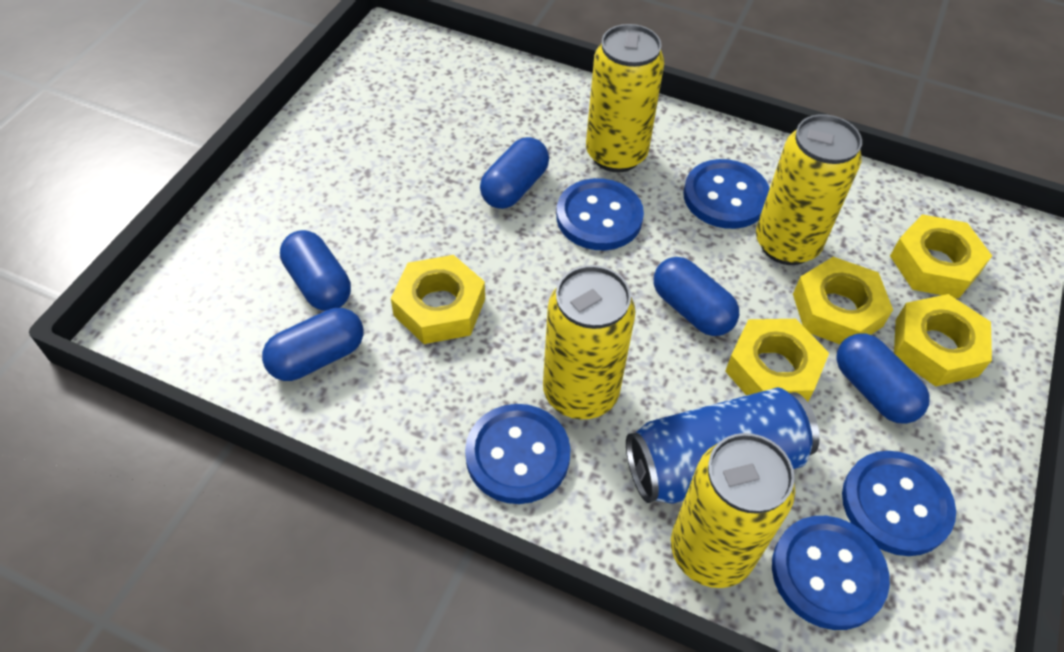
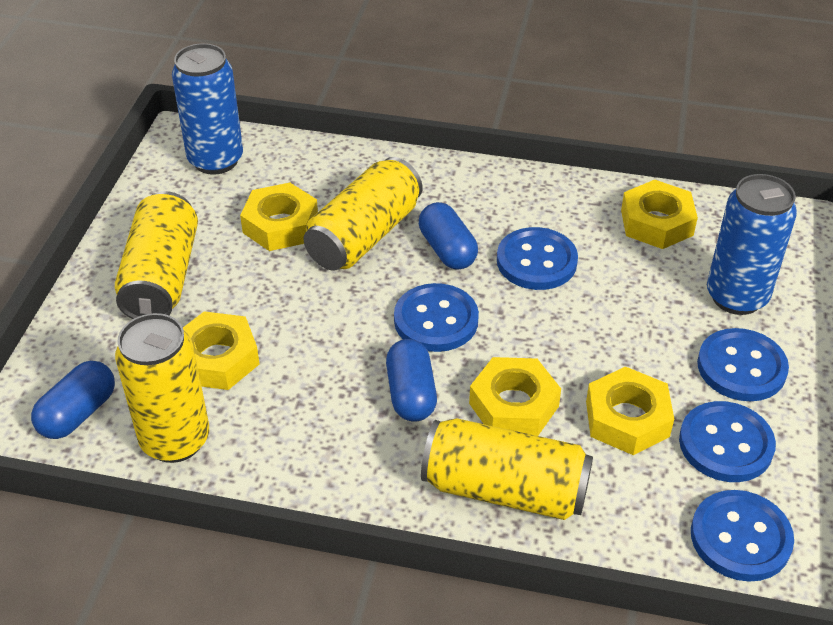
blue can: [626,387,820,504] = 1 -> [172,43,243,175] [707,174,797,315] = 2
blue capsule: [262,308,363,381] [280,230,351,311] [480,137,549,209] [654,257,739,336] [836,333,930,424] = 5 -> [31,361,115,439] [386,339,437,422] [419,202,478,270] = 3

